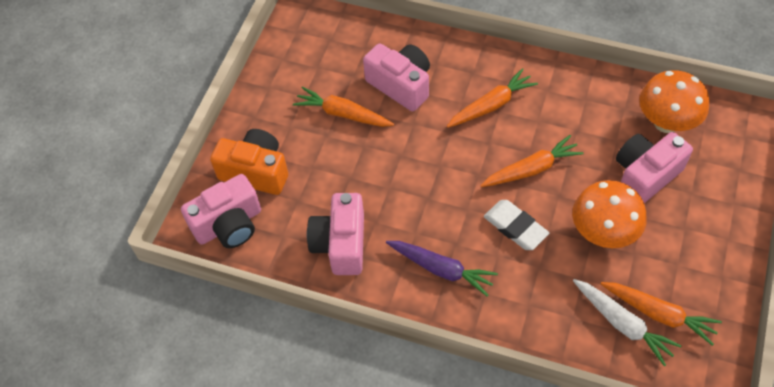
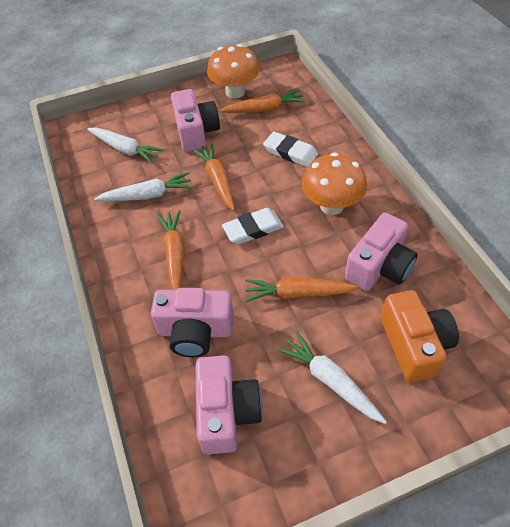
purple carrot: [386,241,498,297] = 1 -> none = 0
white carrot: [573,279,681,367] = 1 -> [87,128,164,164] [94,172,193,201] [278,331,387,424] = 3
white eraser: [484,200,549,250] = 1 -> [222,208,284,244] [263,132,318,167] = 2

